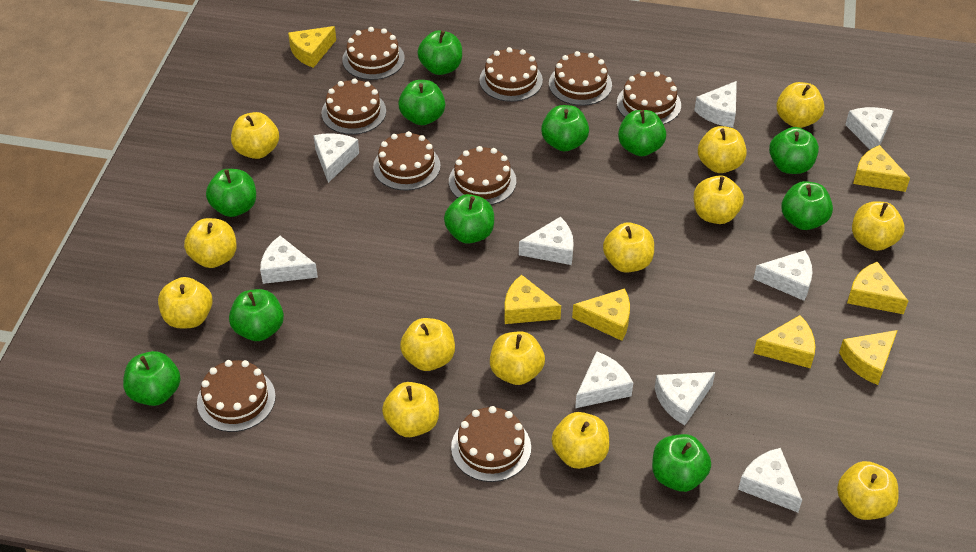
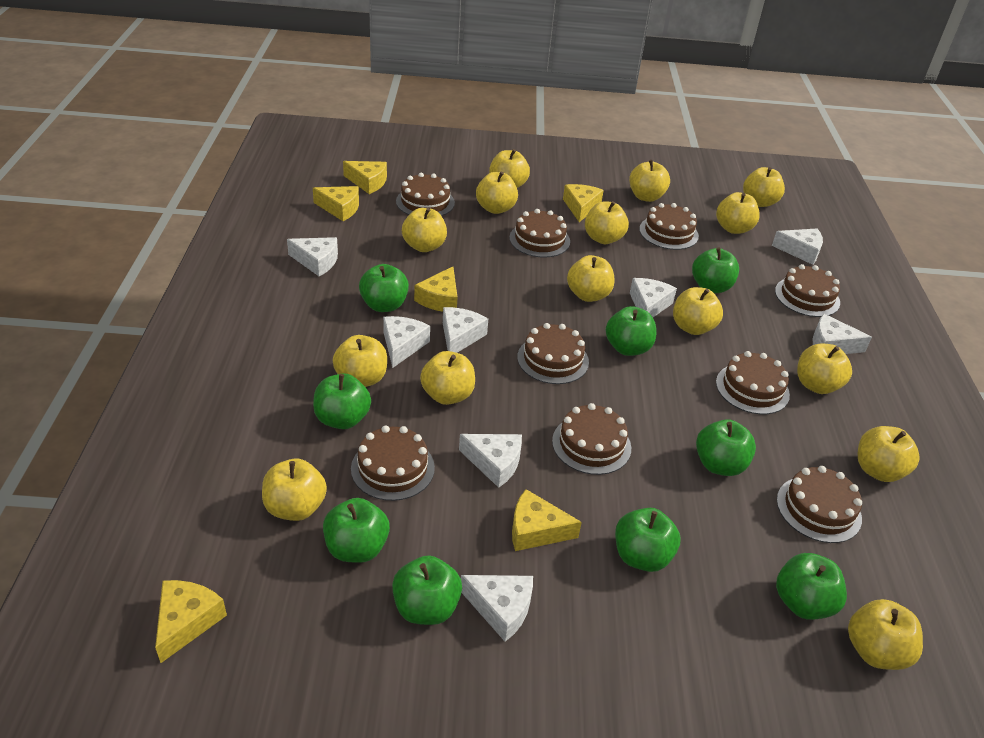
green apple: [123,351,181,406] [206,169,256,217] [229,289,284,341] [398,80,445,125] [417,30,462,75] [444,194,494,244] [541,105,589,151] [618,110,666,156] [652,434,711,492] [769,127,819,174] [781,181,833,230] = 11 -> [313,373,371,429] [323,498,390,563] [359,264,409,312] [392,555,462,625] [606,306,656,356] [615,508,680,572] [692,248,739,293] [696,419,756,476] [776,553,847,620] = 9
white cheese: [260,236,318,284] [313,133,359,183] [519,217,574,265] [575,351,633,408] [655,372,715,425] [694,81,737,128] [738,448,802,512] [754,250,813,301] [845,107,893,150] = 9 -> [287,237,338,276] [383,316,430,368] [443,307,488,353] [459,434,522,488] [461,575,533,642] [630,278,677,317] [772,228,823,265] [813,314,872,354] = 8
yellow apple: [158,277,213,328] [184,218,237,268] [231,112,279,159] [382,382,439,437] [400,318,455,371] [490,331,545,385] [552,412,609,469] [603,222,654,273] [693,175,744,224] [698,126,747,173] [776,82,825,128] [837,461,899,520] [852,201,905,251] = 13 -> [262,459,327,521] [332,335,387,387] [402,208,447,252] [420,351,475,405] [476,171,518,214] [489,149,530,188] [567,255,614,302] [585,201,629,244] [629,160,670,202] [673,287,723,335] [716,192,760,234] [743,167,785,207] [797,344,852,394] [848,599,923,670] [857,426,920,482] = 15
yellow cheese: [288,26,336,68] [504,275,561,324] [572,288,630,341] [754,315,815,368] [839,330,898,385] [847,262,908,314] [853,145,910,192] = 7 -> [155,580,227,663] [313,186,359,221] [343,161,387,194] [414,267,457,312] [512,489,582,551] [563,184,604,222] = 6

